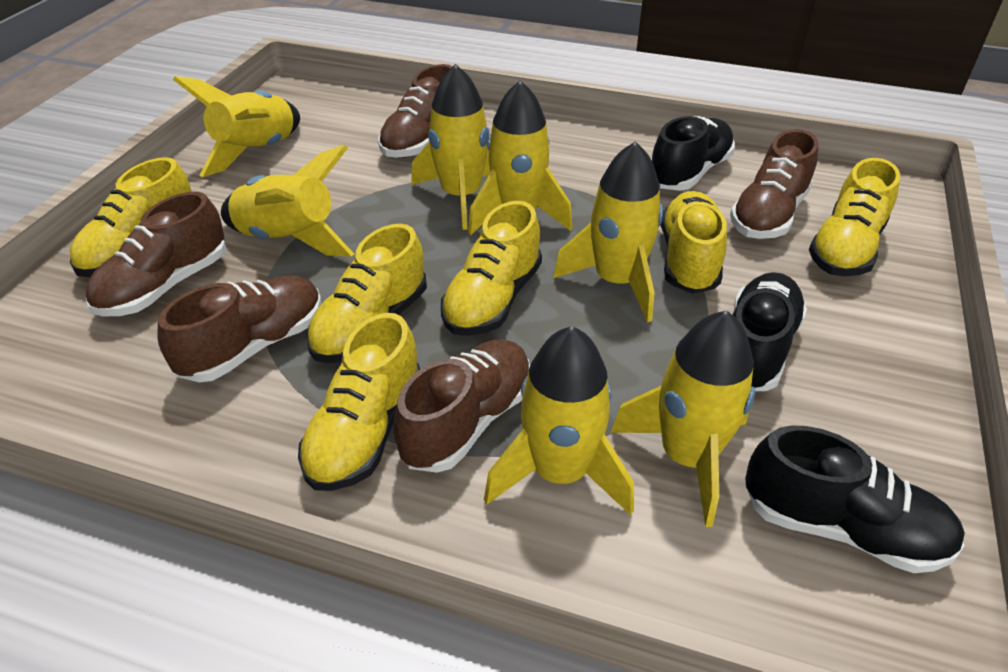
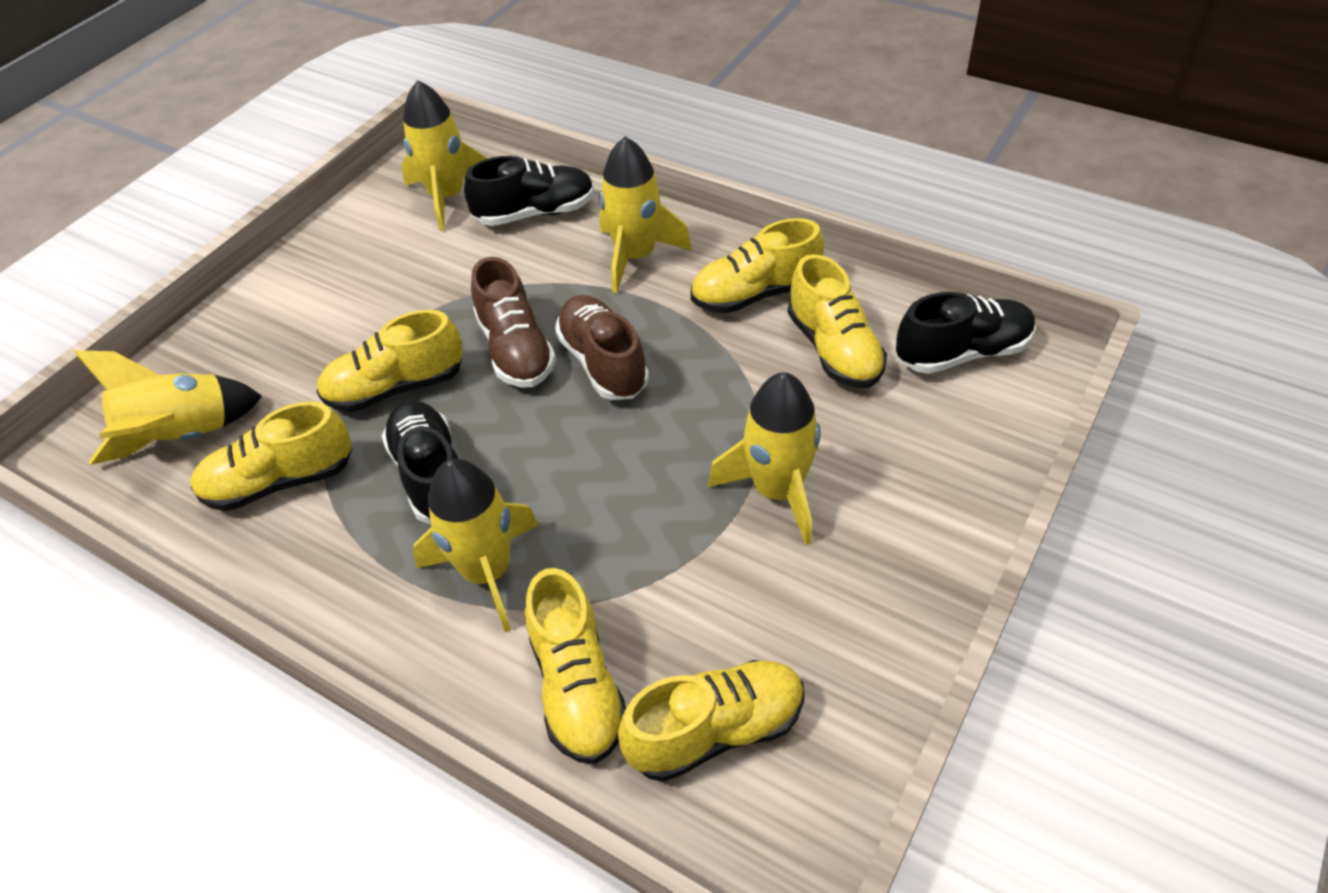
brown shoe: [86,192,226,317] [157,275,322,382] [378,64,453,158] [393,339,530,473] [730,129,818,239] = 5 -> [471,257,556,387] [555,295,649,400] = 2
yellow rocket: [173,76,300,177] [221,145,354,257] [411,64,490,230] [468,80,572,235] [484,326,634,515] [553,141,663,323] [611,311,755,527] = 7 -> [74,350,262,465] [401,80,488,231] [413,458,539,632] [599,136,692,294] [708,372,821,545] = 5

